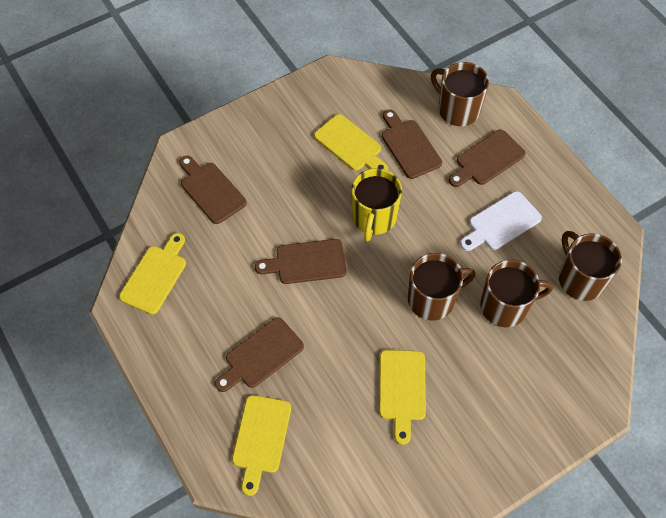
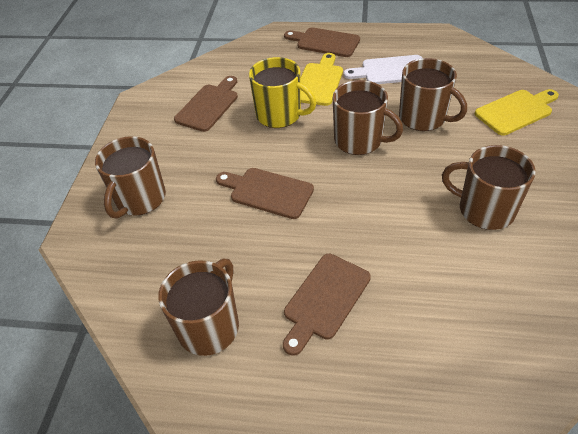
brown cutting board: [180,156,247,224] [215,317,304,392] [255,239,346,284] [382,109,442,179] [449,130,526,187] = 5 -> [174,76,238,132] [216,168,314,219] [283,254,371,356] [284,28,360,57] = 4
brown mug: [408,253,475,320] [431,62,489,126] [480,260,553,327] [559,231,622,301] = 4 -> [95,136,166,219] [158,259,239,356] [333,80,403,155] [399,58,467,131] [442,145,536,230] = 5
yellow cutting board: [119,233,186,315] [232,395,291,496] [314,114,388,171] [379,350,426,445] = 4 -> [300,53,343,106] [474,89,559,135] = 2

